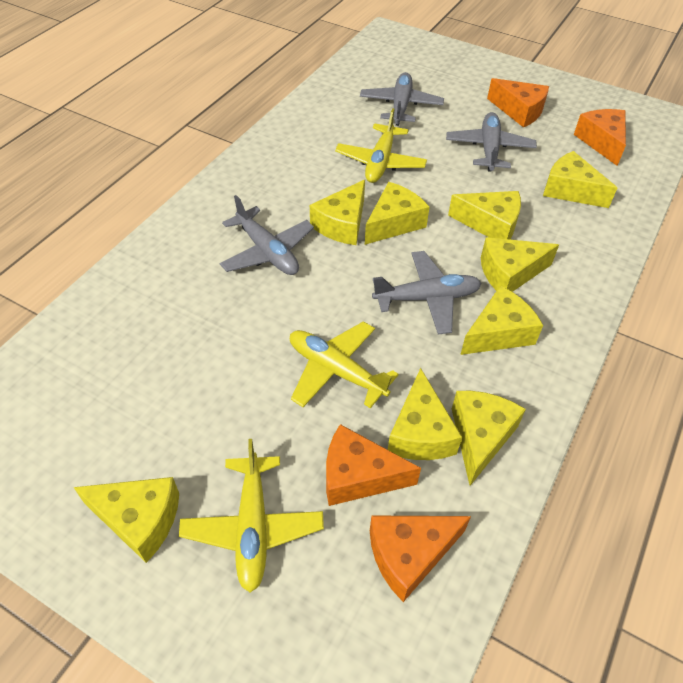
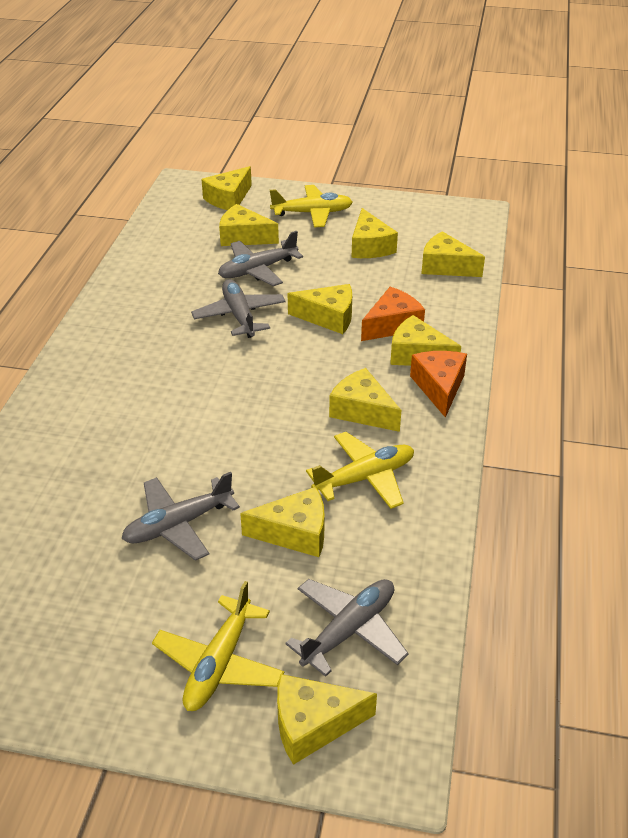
orange cheese: [326,424,421,506] [370,516,471,602] [487,78,549,128] [574,109,626,166] = 4 -> [361,287,425,341] [410,351,467,418] = 2

